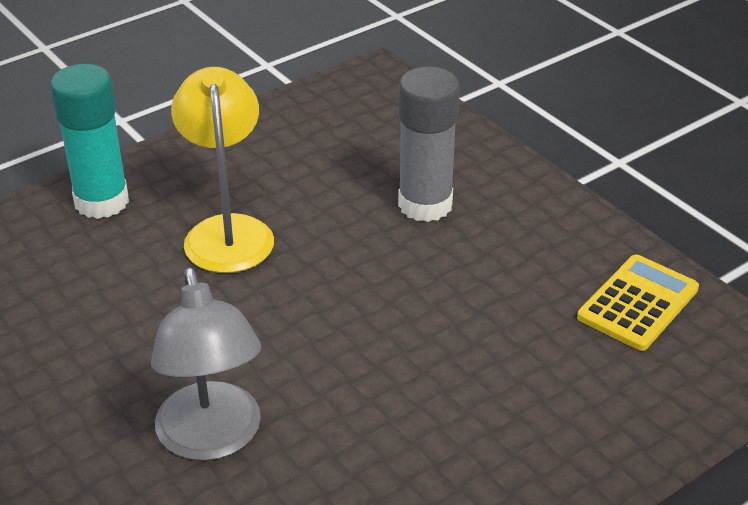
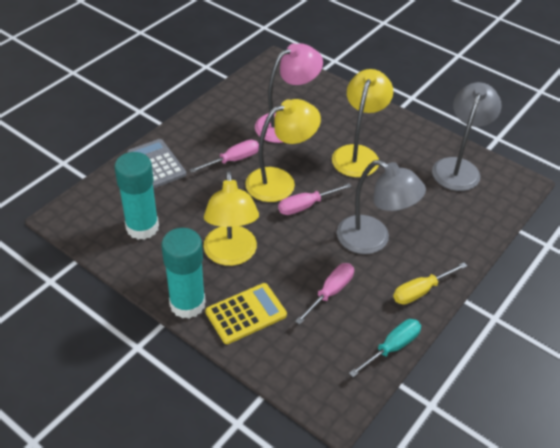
grey calculator: none = 0 -> [127,139,186,189] = 1
grey glue stick: [398,67,460,222] = 1 -> none = 0
grey lamp: [151,267,261,461] = 1 -> [337,160,426,254] [432,82,502,191] = 2
pink lamp: none = 0 -> [255,43,323,143] = 1
pink screwdriver: none = 0 -> [190,140,259,173] [278,183,352,215] [295,263,354,325] = 3
turquoise glue stick: [50,64,129,219] = 1 -> [114,152,159,240] [161,228,206,319] = 2
turquoise screwdriver: none = 0 -> [349,319,421,377] = 1
yellow lamp: [171,67,274,273] = 1 -> [204,171,259,266] [245,99,321,202] [332,69,393,177] = 3
yellow screwdriver: none = 0 -> [393,262,467,305] = 1

